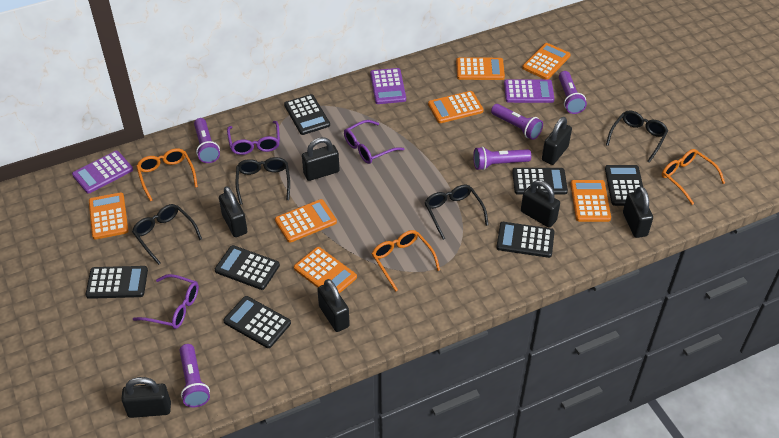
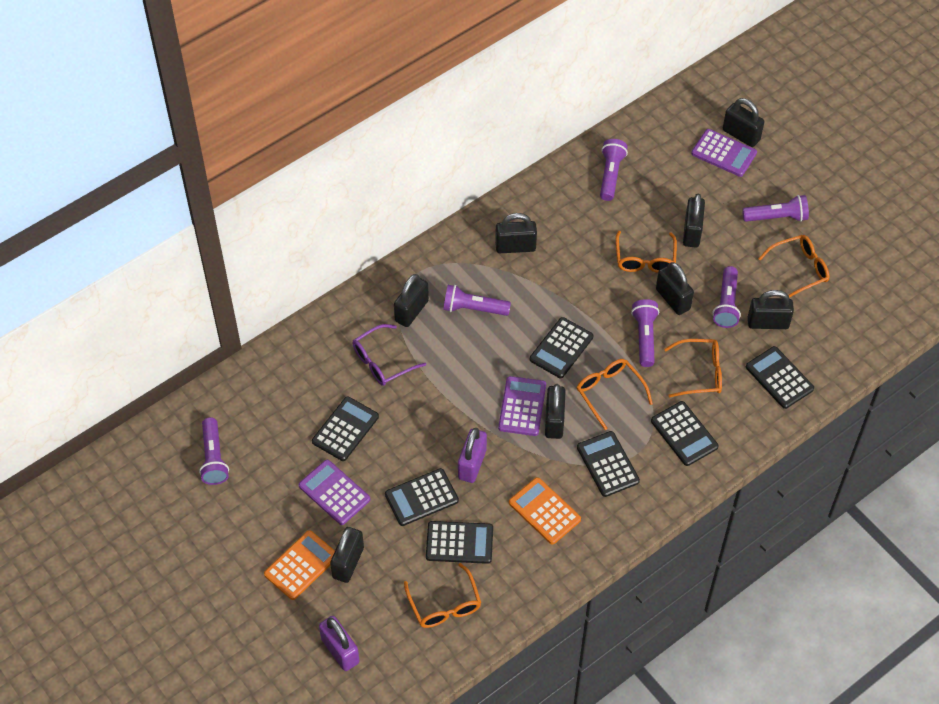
black glasses: [132,204,202,265] [236,157,290,205] [424,185,488,240] [606,111,668,163] = 4 -> none = 0
black padlock: [121,377,171,418] [219,186,247,237] [302,137,340,181] [317,279,350,332] [521,180,560,227] [542,117,572,165] [623,186,653,238] = 7 -> [330,527,364,583] [394,274,429,327] [495,213,537,253] [545,384,566,439] [656,262,694,315] [683,193,705,248] [723,98,764,147] [748,290,794,329] = 8
orange calculator: [89,192,128,240] [275,199,337,243] [294,247,357,294] [428,91,484,123] [456,58,505,80] [522,43,571,80] [570,180,611,222] = 7 -> [264,530,335,600] [509,477,581,545] = 2
orange glasses: [136,148,198,201] [372,230,440,291] [662,149,725,205] = 3 -> [404,563,481,628] [577,359,653,430] [616,231,677,273] [664,339,722,397] [758,235,830,298] = 5
purple flashlight: [180,344,210,407] [194,118,220,163] [473,147,531,170] [491,104,543,140] [559,71,587,114] = 5 -> [199,417,229,485] [443,285,511,316] [600,139,628,201] [631,299,659,367] [712,266,741,328] [742,195,809,222] = 6
purple glasses: [133,274,199,329] [227,121,280,155] [344,120,404,164] = 3 -> [352,324,426,386] = 1
purple padlock: none = 0 -> [319,616,360,671] [458,428,487,483] = 2

